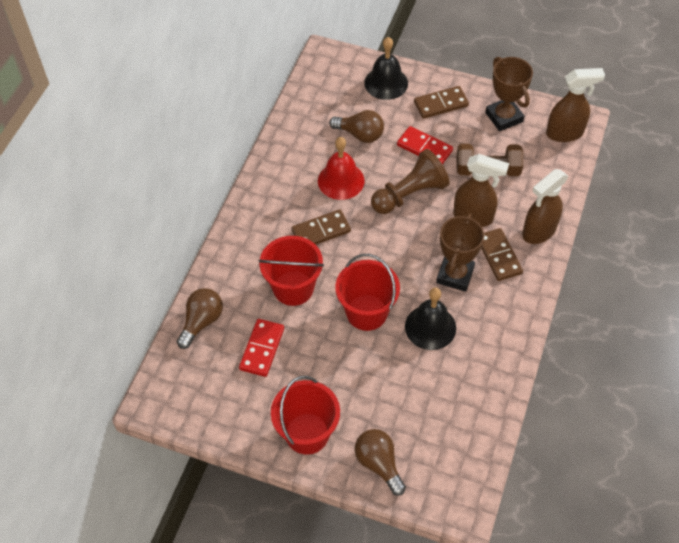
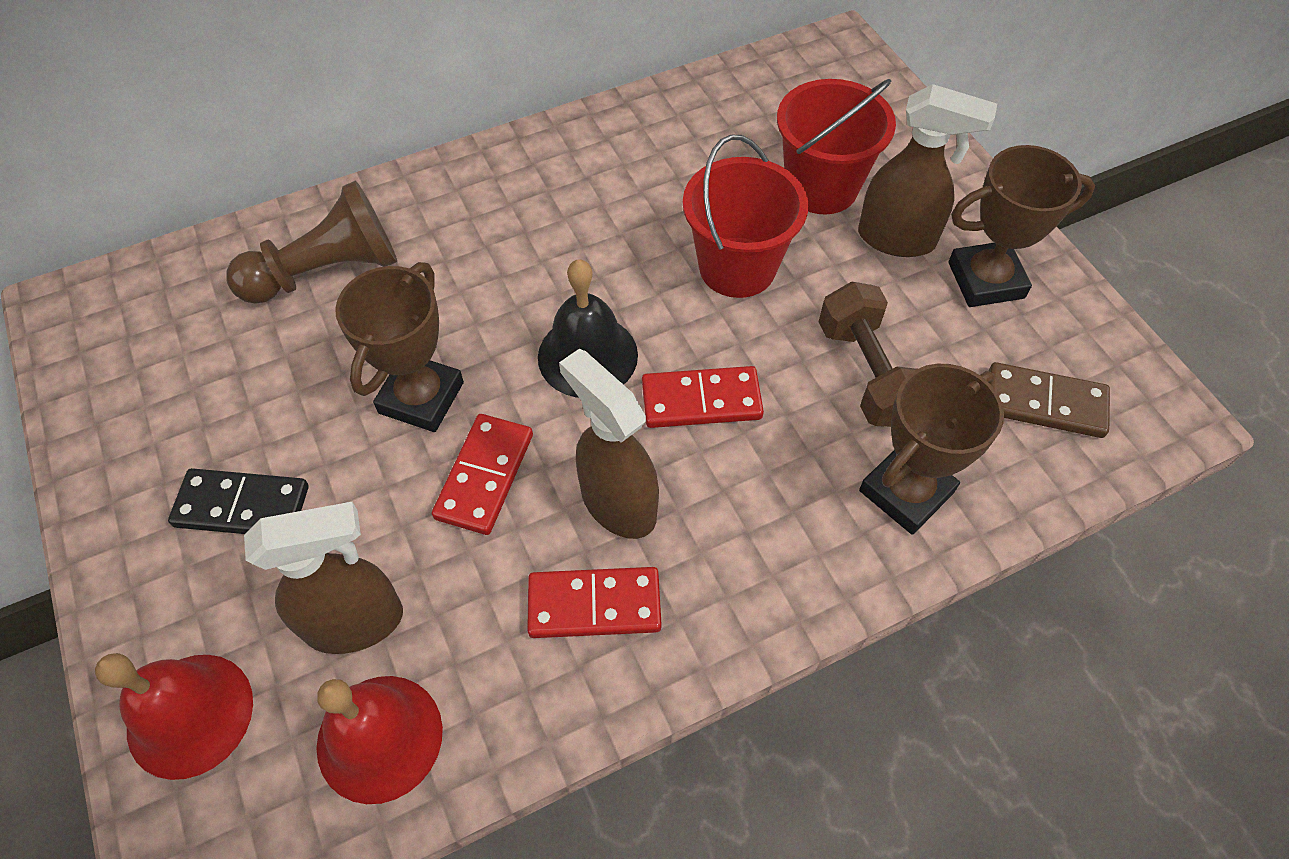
black bell: [364,37,408,100] [405,288,456,350] = 2 -> [538,259,638,398] = 1
black domino: none = 0 -> [168,468,309,534] = 1
brown domino: [292,209,351,245] [414,86,469,119] [481,228,523,281] = 3 -> [989,362,1110,438] = 1
brown light bulb: [177,288,223,349] [329,110,384,143] [355,429,406,496] = 3 -> none = 0
brown trophy: [436,213,484,292] [485,57,533,131] = 2 -> [335,262,464,432] [859,364,1004,535] [948,145,1095,307] = 3
red bell: [318,137,364,200] = 1 -> [95,653,253,780] [316,676,443,804] = 2
red bucket: [258,236,324,306] [271,376,340,455] [335,254,400,331] = 3 -> [683,135,809,298] [777,79,896,214] = 2
red domino: [239,319,284,377] [397,126,453,164] = 2 -> [432,414,533,535] [527,567,662,638] [642,366,764,428] = 3

